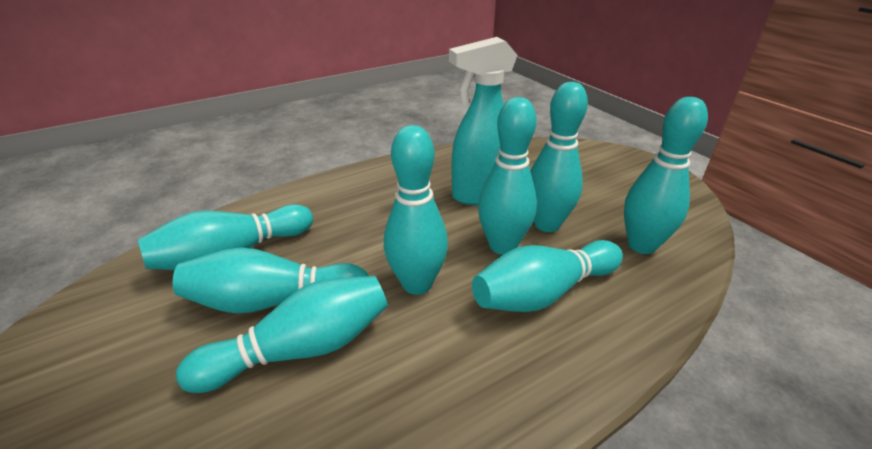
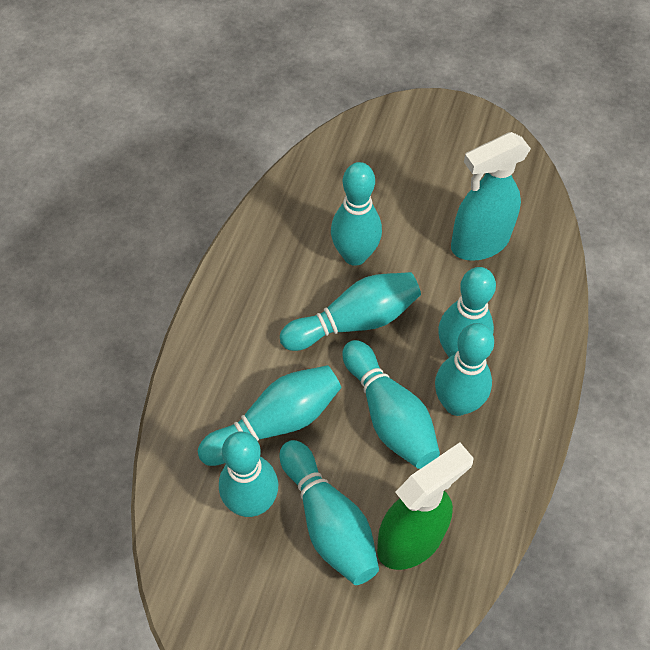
green spray bottle: none = 0 -> [377,442,473,570] = 1

